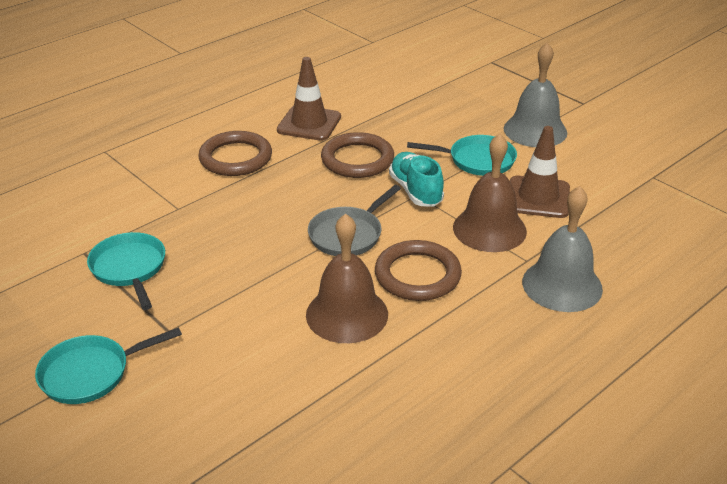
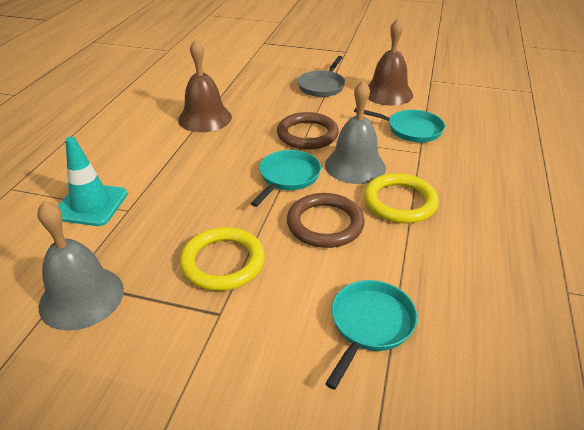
brown ring: [198,131,272,176] [321,132,394,178] [375,240,462,301] = 3 -> [277,112,339,150] [287,193,365,248] = 2
brown traffic cone: [277,57,341,141] [510,126,570,218] = 2 -> none = 0
turquoise shoe: [389,152,444,207] = 1 -> none = 0
turquoise traffic cone: none = 0 -> [58,136,128,226] = 1
yellow ring: none = 0 -> [180,227,265,291] [364,173,439,224] = 2

